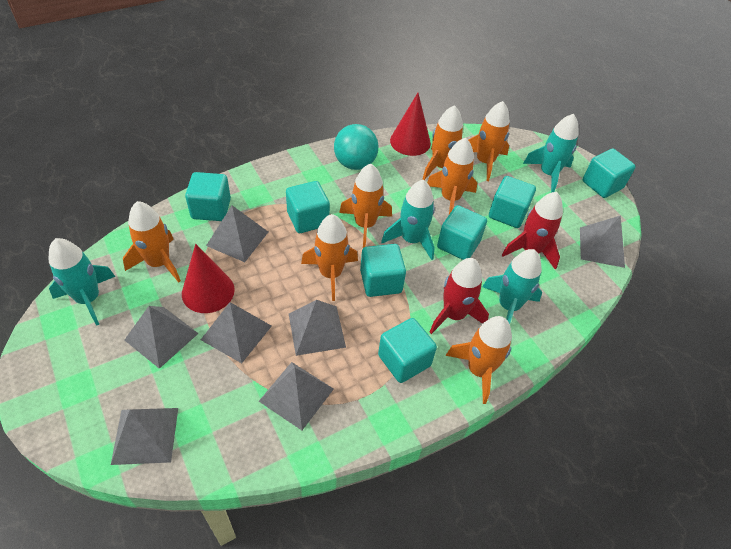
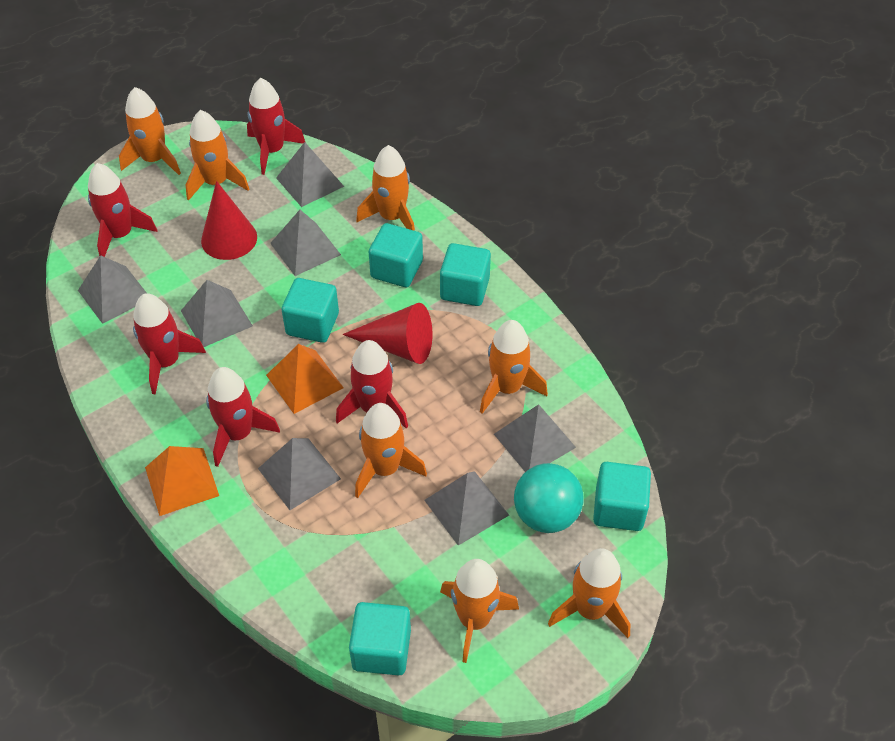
orange pyramid: none = 0 -> [145,446,219,516] [266,344,344,414] = 2
red rocket: [429,258,489,334] [502,192,563,270] = 2 -> [88,163,158,257] [133,293,206,395] [206,367,280,467] [247,78,306,175] [336,340,408,428] = 5
turquoise cube: [185,172,231,221] [286,181,330,233] [360,244,406,297] [378,318,437,383] [437,205,487,260] [489,176,536,228] [583,149,636,198] = 7 -> [282,278,339,343] [349,602,411,676] [369,223,423,287] [440,243,491,306] [593,462,651,531] = 5
turquoise rocket: [49,238,115,326] [381,180,435,260] [482,249,542,324] [523,114,579,193] = 4 -> none = 0

